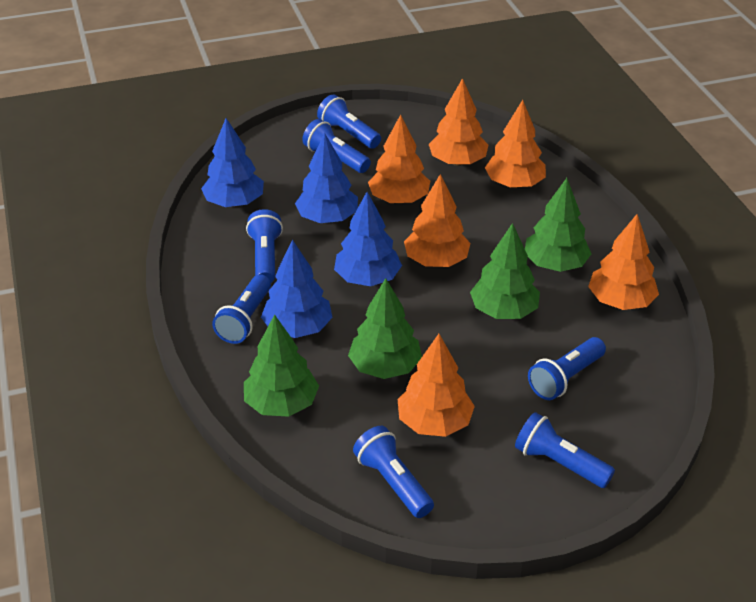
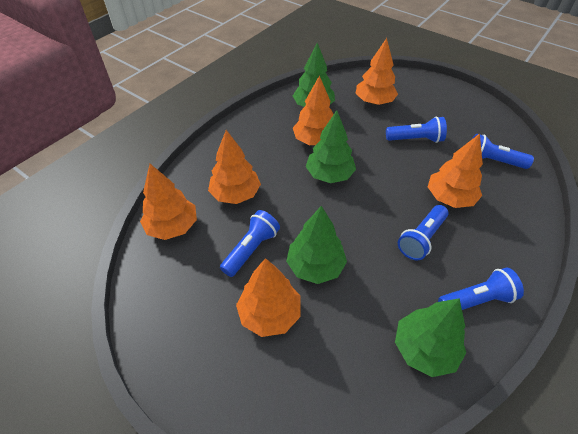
blue flashlight: [212,274,271,344] [246,209,283,283] [302,119,371,173] [317,94,381,149] [353,426,434,518] [515,412,615,488] [528,337,606,400] = 7 -> [220,210,280,277] [386,116,447,143] [398,205,449,260] [438,268,524,310] [472,134,534,169] = 5
blue tree: [201,118,264,207] [261,240,332,338] [295,133,358,223] [334,192,402,286] = 4 -> none = 0

